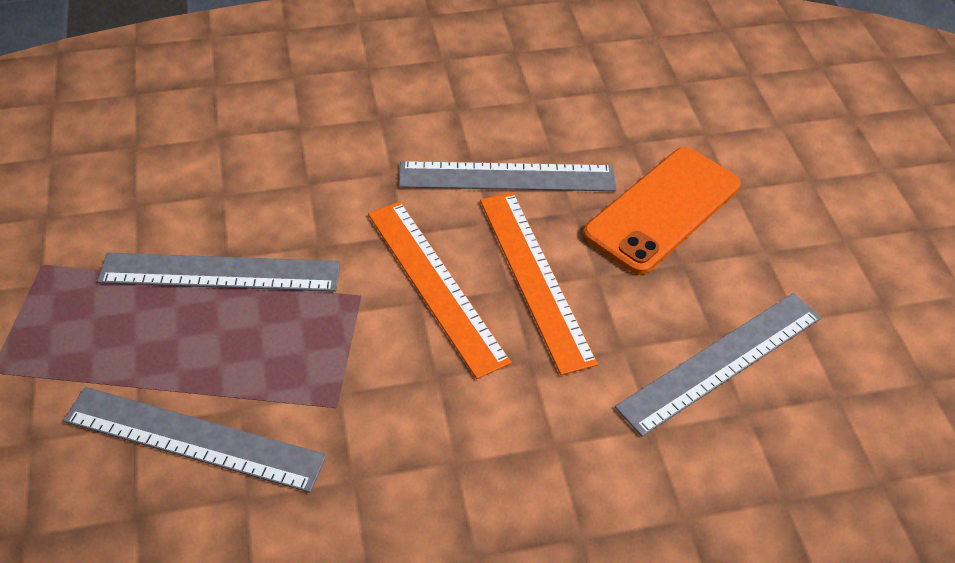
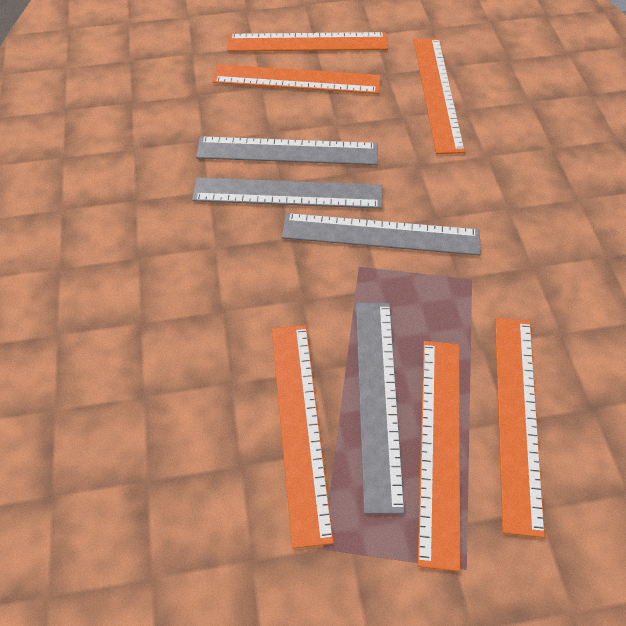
orange phone: [583,147,741,275] = 1 -> none = 0
orange ruler: [368,201,512,379] [480,192,598,375] = 2 -> [212,64,380,94] [228,32,388,52] [272,325,334,549] [414,38,465,154] [418,341,460,572] [495,318,545,538] = 6

